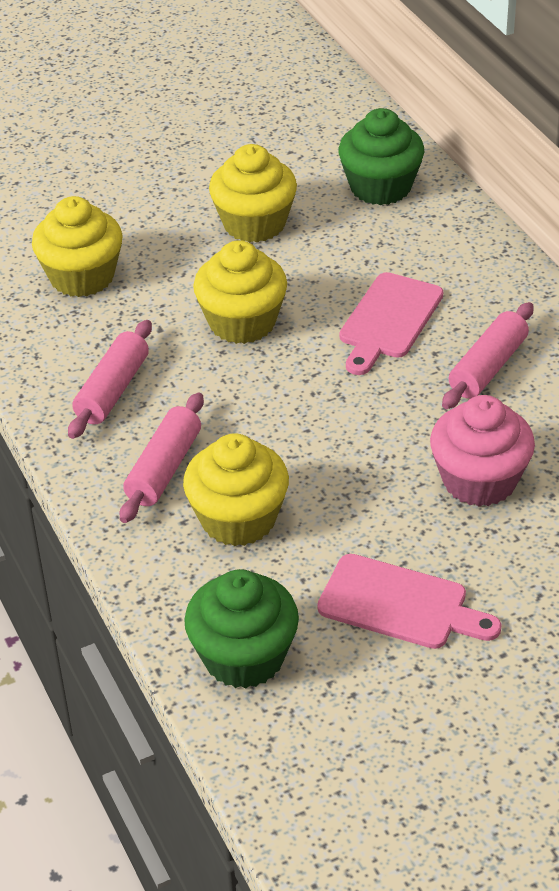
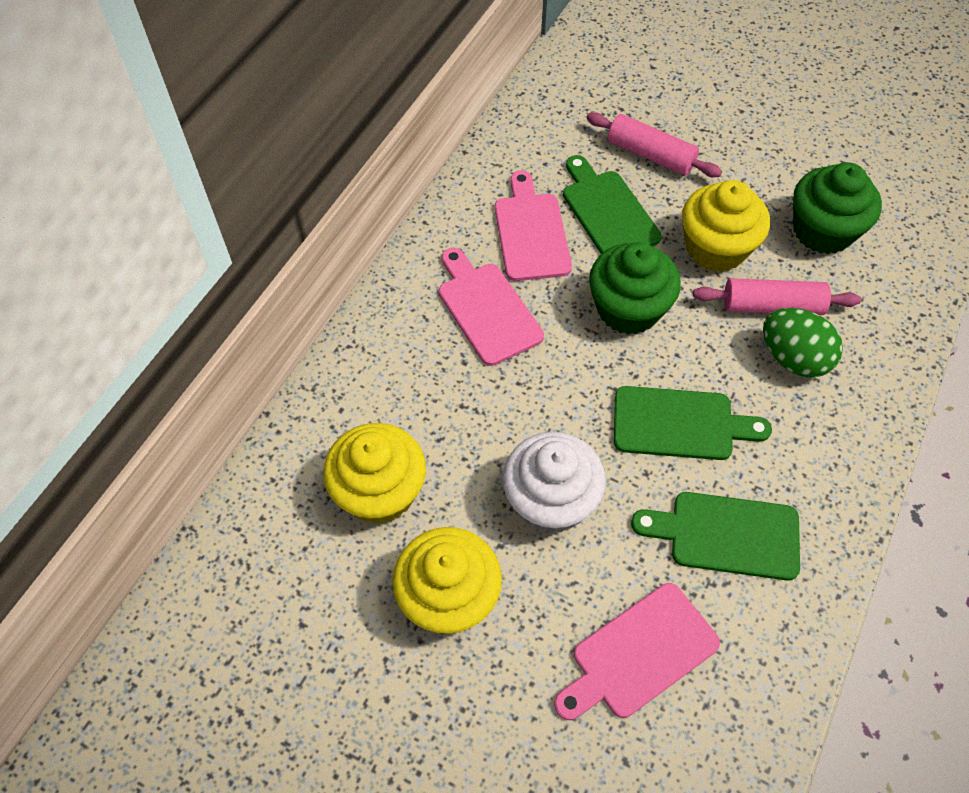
green cutting board: none = 0 -> [563,155,662,254] [614,386,772,460] [631,492,800,581] = 3
green egg: none = 0 -> [763,308,843,378] = 1
pink cupcake: [430,395,535,507] = 1 -> none = 0
pink cutting board: [317,554,502,649] [339,272,443,375] = 2 -> [439,248,544,366] [495,171,572,281] [554,583,720,720] = 3
pink rolling pin: [68,320,152,439] [120,392,204,523] [442,302,534,409] = 3 -> [586,113,722,177] [693,278,861,315] = 2
white cupcake: none = 0 -> [502,432,606,533] = 1
yellow cupcake: [32,196,123,297] [183,433,289,546] [193,240,287,344] [209,144,297,243] = 4 -> [323,423,426,524] [392,527,502,634] [682,180,770,272] = 3

